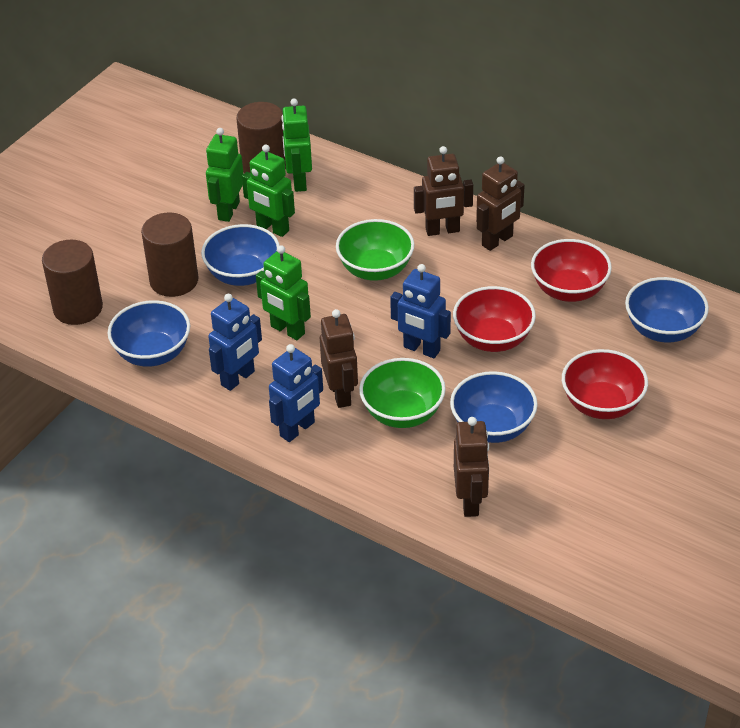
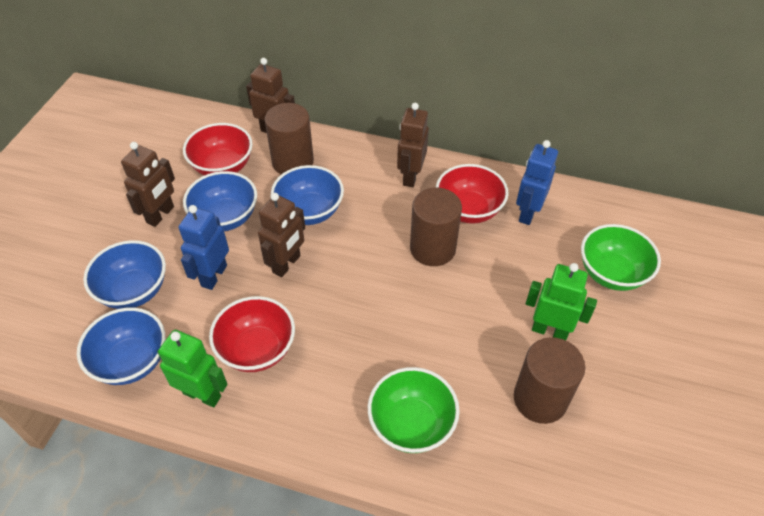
blue robot: [208,294,262,391] [269,344,323,442] [390,264,451,358] = 3 -> [179,205,229,290] [516,140,558,225] = 2
green robot: [206,128,243,222] [242,145,295,237] [256,245,311,340] [281,98,312,192] = 4 -> [157,330,227,407] [526,263,597,340] = 2

